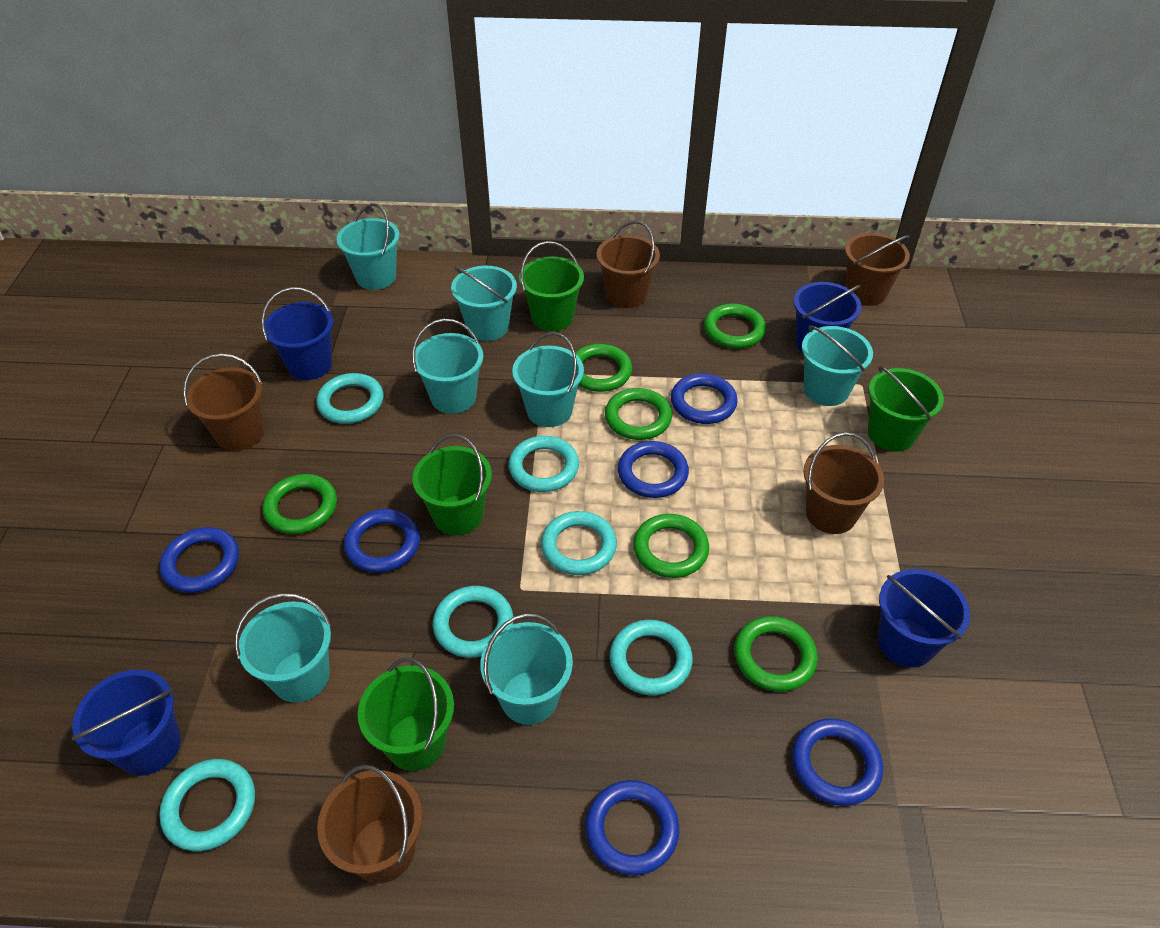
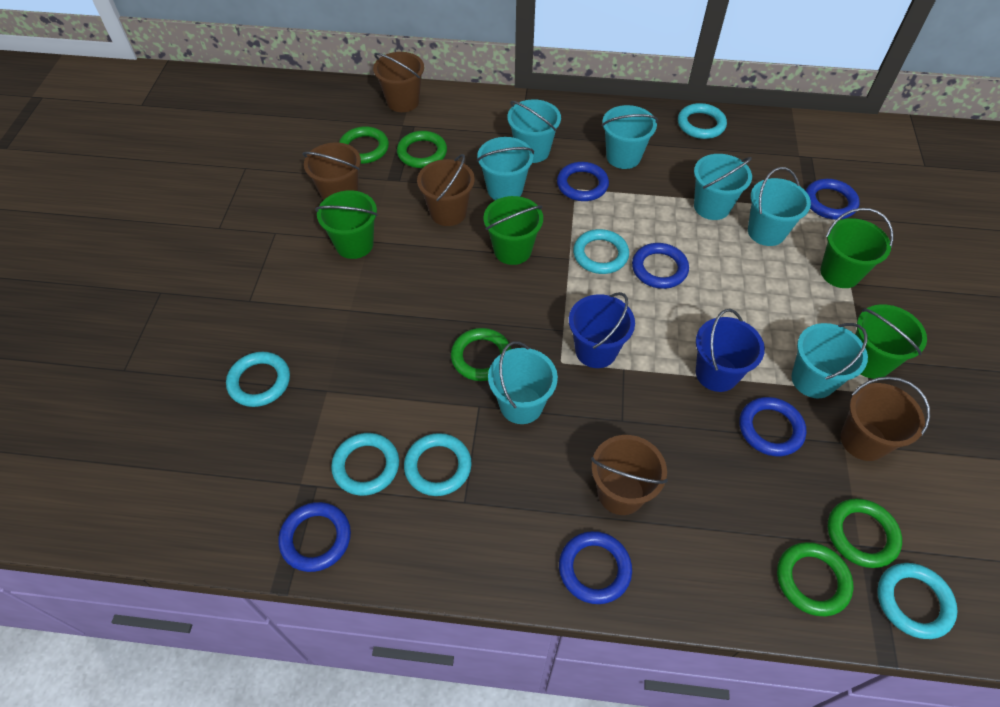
blue bucket: [72,670,181,776] [261,287,333,380] [793,282,862,353] [878,569,970,668] = 4 -> [569,292,635,368] [696,309,765,392] = 2
green ring: [262,474,337,534] [575,344,632,392] [605,388,672,440] [633,514,709,578] [704,304,766,348] [734,616,818,692] = 6 -> [339,126,389,164] [397,131,447,168] [451,328,511,381] [777,542,853,616] [828,498,902,568] = 5

